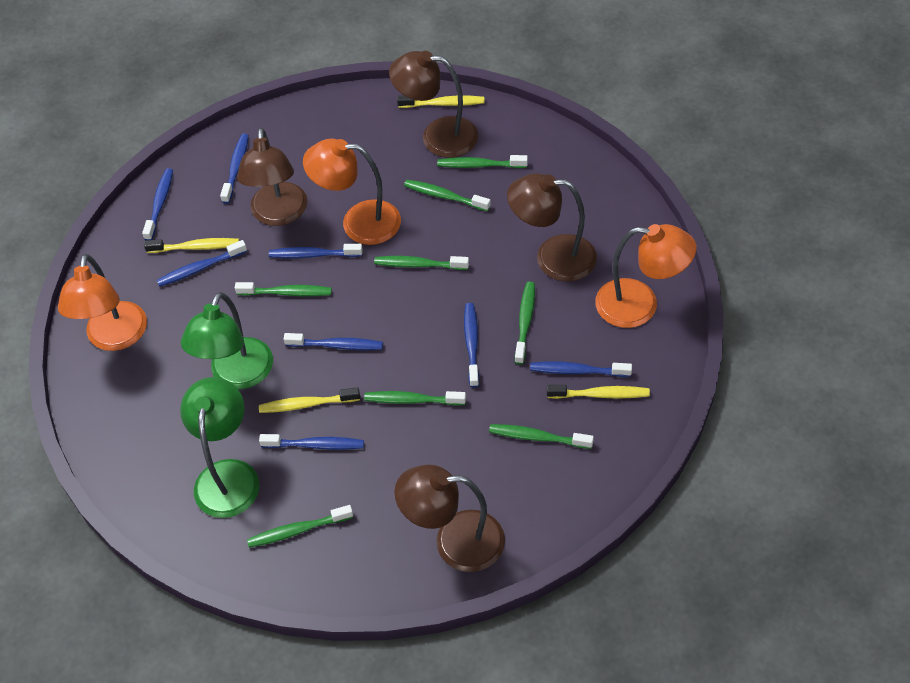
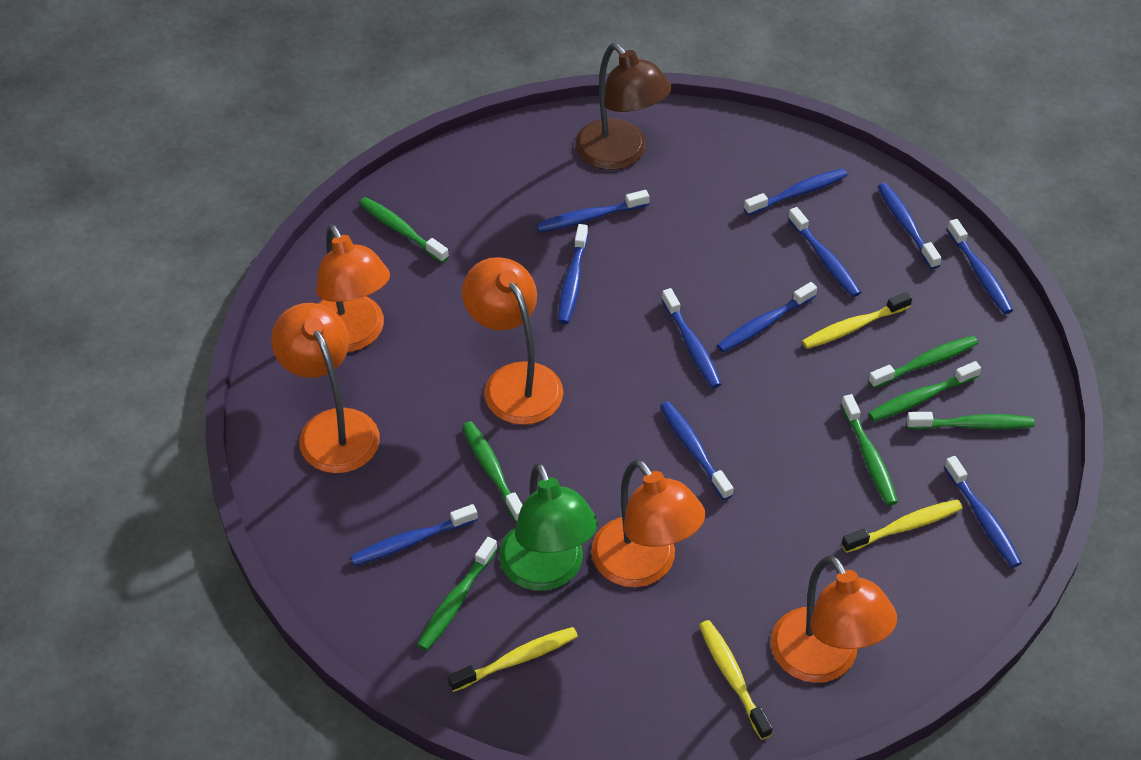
blue toothbrush: [142,168,173,240] [157,240,247,287] [220,134,249,204] [259,434,364,450] [269,244,363,258] [284,333,383,350] [464,303,480,388] [530,362,632,377] = 8 -> [350,504,477,566] [536,190,649,233] [558,224,588,324] [660,401,733,500] [661,288,722,388] [717,282,817,352] [744,168,847,215] [788,207,861,297] [878,183,941,269] [944,456,1022,568] [947,219,1013,314] = 11
brown lamp: [237,128,308,226] [389,51,478,158] [395,464,505,572] [507,173,597,282] = 4 -> [575,43,672,170] = 1
green lamp: [180,377,259,518] [181,292,273,389] = 2 -> [499,463,598,591] = 1
green toothbrush: [235,282,332,296] [247,505,353,548] [364,391,466,406] [374,256,469,270] [404,180,491,211] [437,155,528,168] [489,424,594,449] [515,282,535,365] = 8 -> [359,197,449,263] [417,537,497,651] [462,421,522,523] [841,394,898,506] [868,336,978,388] [868,361,981,422] [906,412,1035,430] = 7
orange lamp: [58,254,147,351] [303,139,401,245] [595,224,696,328] = 3 -> [271,303,380,473] [316,224,390,352] [462,257,563,425] [591,459,705,587] [771,555,897,683] = 5

